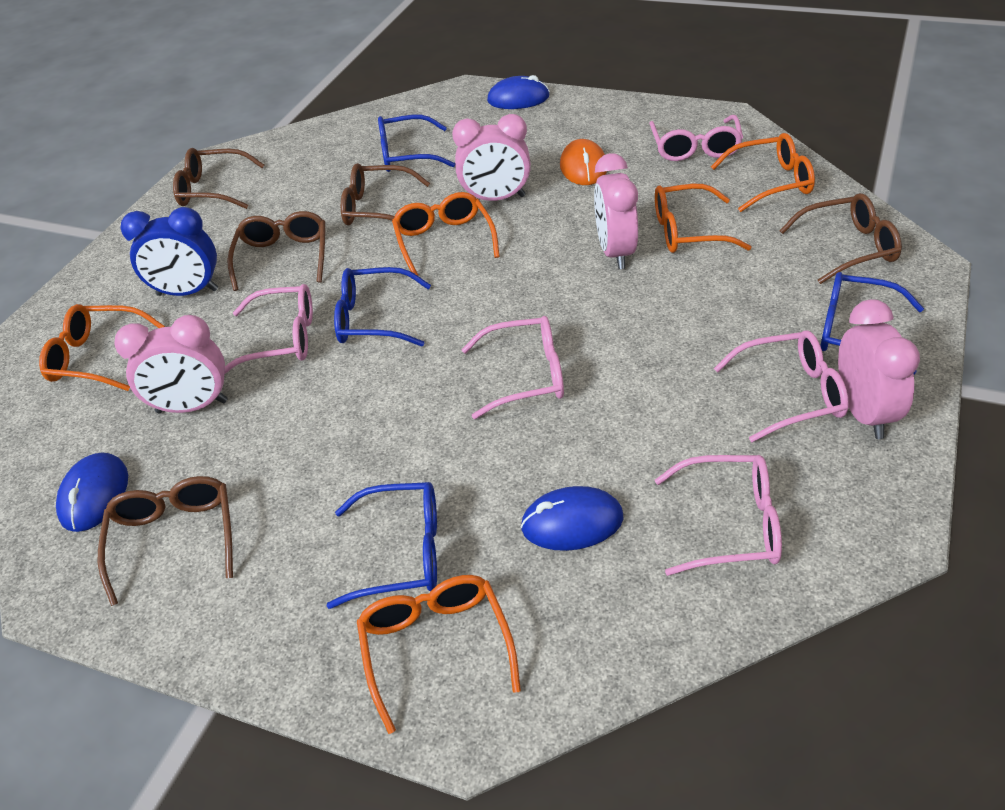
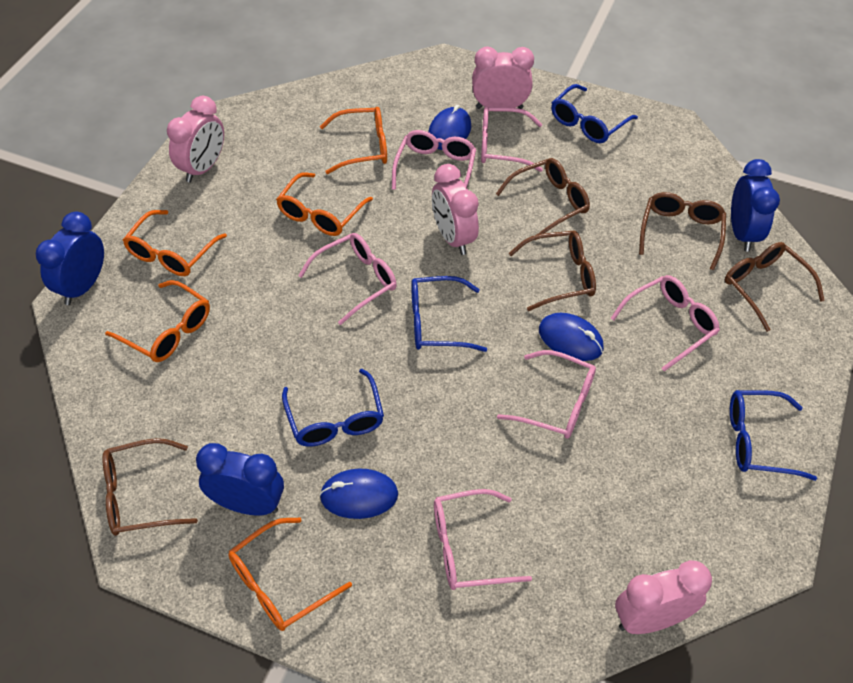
blue clock: [120,207,218,296] = 1 -> [36,212,104,305] [196,443,284,515] [731,159,780,251] = 3
orange mouse: [560,139,607,185] = 1 -> none = 0
pink glasses: [225,284,313,374] [462,316,564,419] [649,115,743,161] [655,455,782,576] [714,331,849,442] = 5 -> [298,233,397,325] [392,130,476,190] [434,489,532,590] [481,106,543,172] [497,350,596,439] [611,275,720,371] = 6

